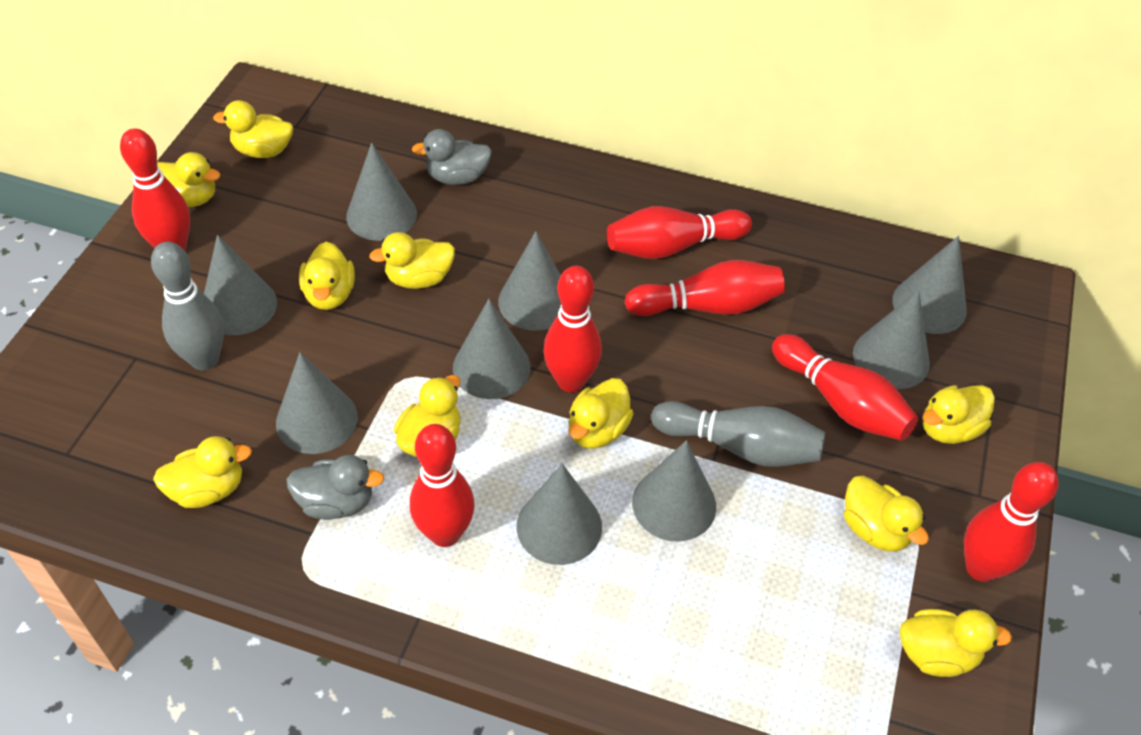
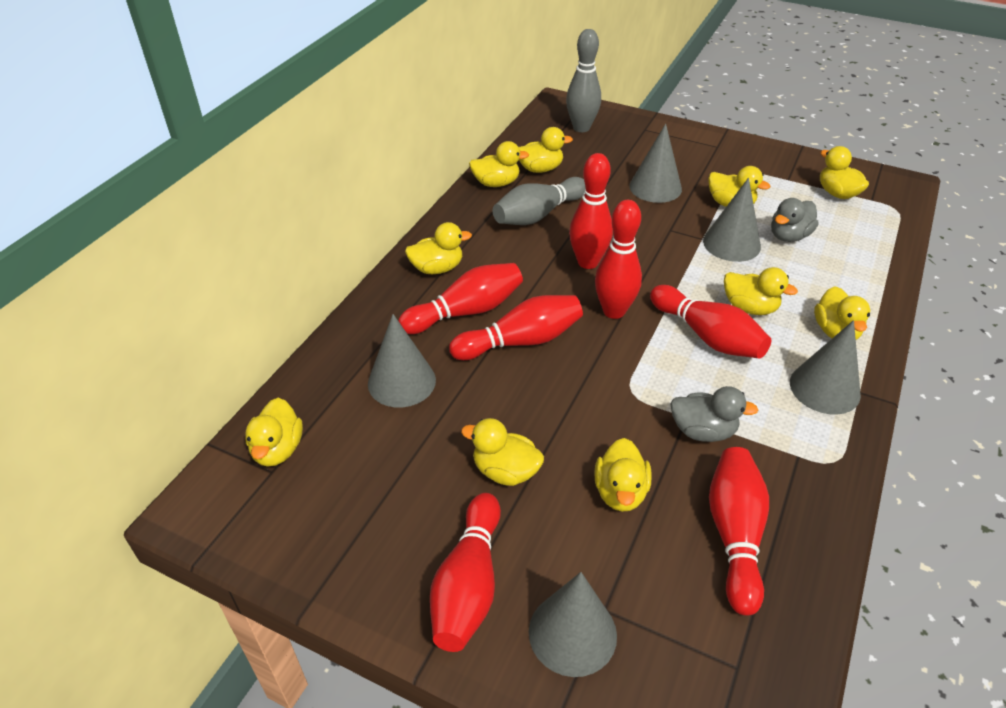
grey cone: [204,235,277,335] [276,352,358,454] [346,143,417,241] [453,299,531,399] [498,231,561,331] [517,463,602,565] [632,440,716,542] [853,290,930,389] [892,236,967,334] = 9 -> [368,314,436,407] [529,572,617,677] [629,124,682,203] [703,178,761,262] [790,320,861,415] = 5

